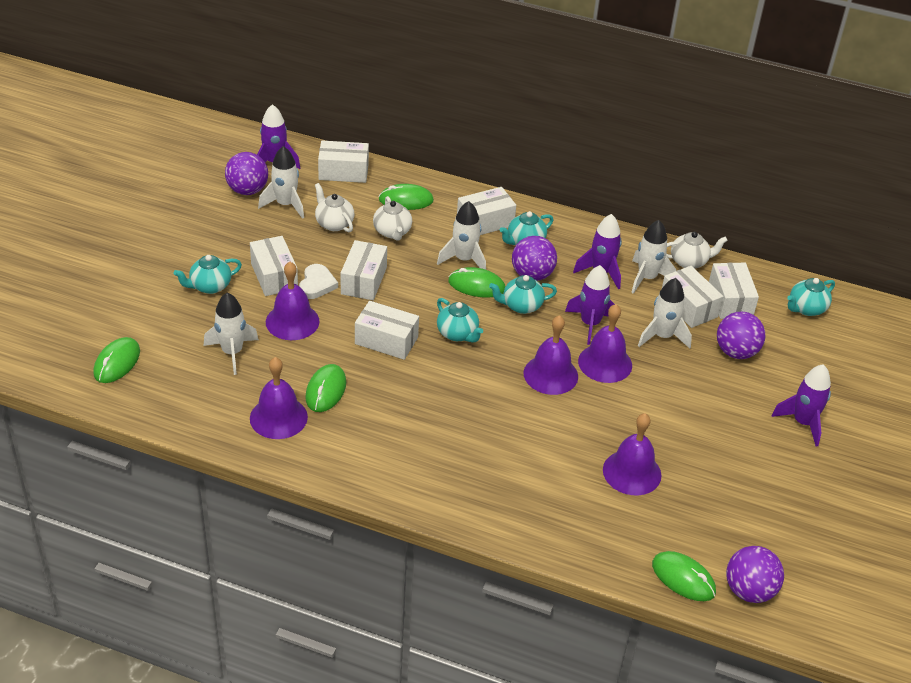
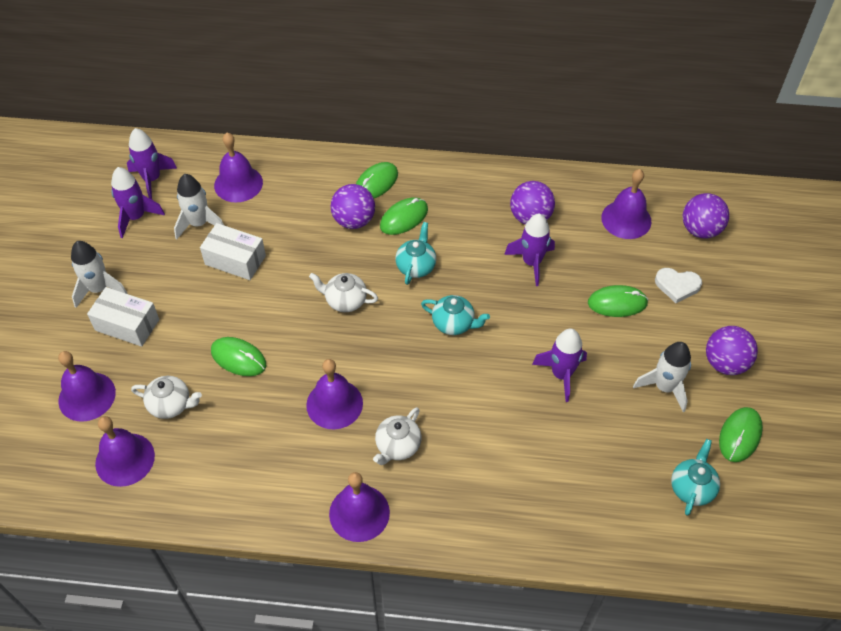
purple bell: [250,357,308,439] [266,262,320,340] [524,315,578,395] [578,304,632,383] [603,413,661,495] = 5 -> [58,351,116,422] [95,416,155,487] [214,133,263,202] [306,359,363,429] [329,472,390,542] [601,169,652,239] = 6
turquoise teapot: [174,255,242,294] [437,298,483,343] [489,275,557,314] [500,211,554,245] [787,278,835,316] = 5 -> [395,222,436,285] [421,295,490,335] [671,439,720,516] = 3
white box: [250,236,298,296] [318,141,369,183] [341,240,387,300] [355,301,419,360] [457,187,516,235] [662,266,723,328] [709,263,759,319] = 7 -> [87,287,159,347] [200,223,266,280] = 2
white rocket: [204,292,259,375] [258,146,304,219] [437,201,486,269] [631,220,676,294] [638,278,692,348] = 5 -> [71,241,128,308] [174,174,224,240] [633,342,691,412] = 3

